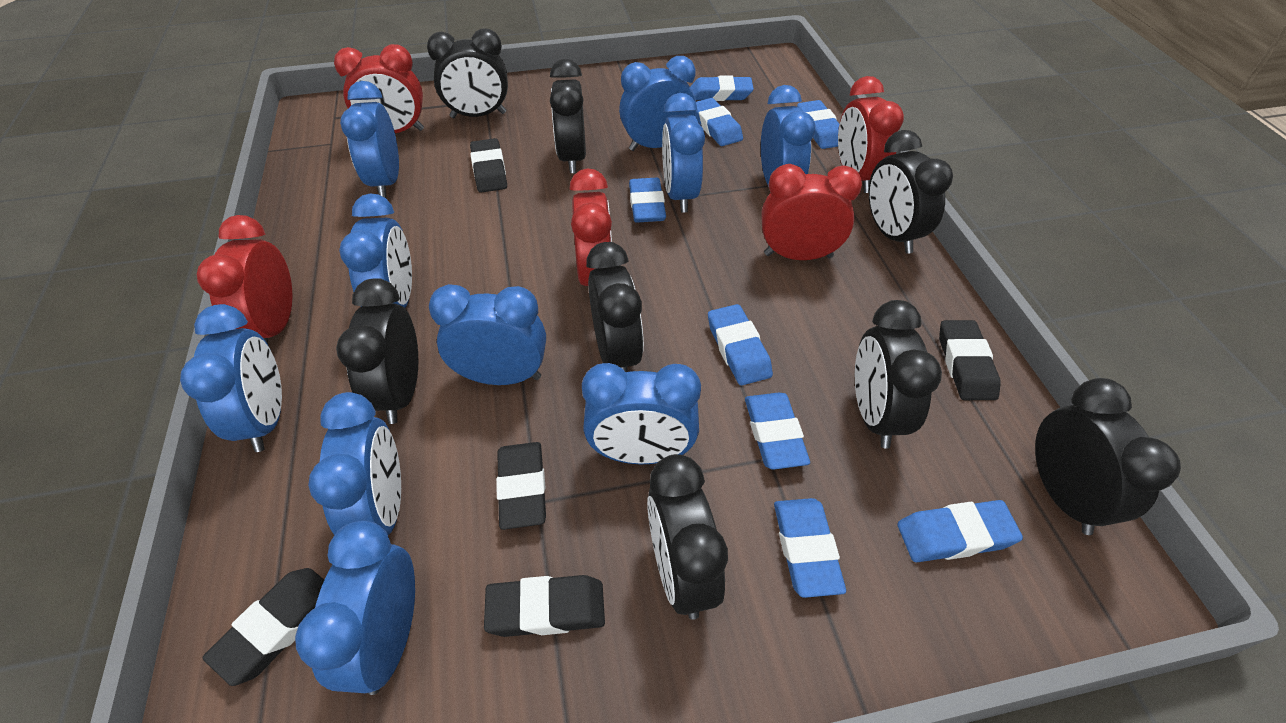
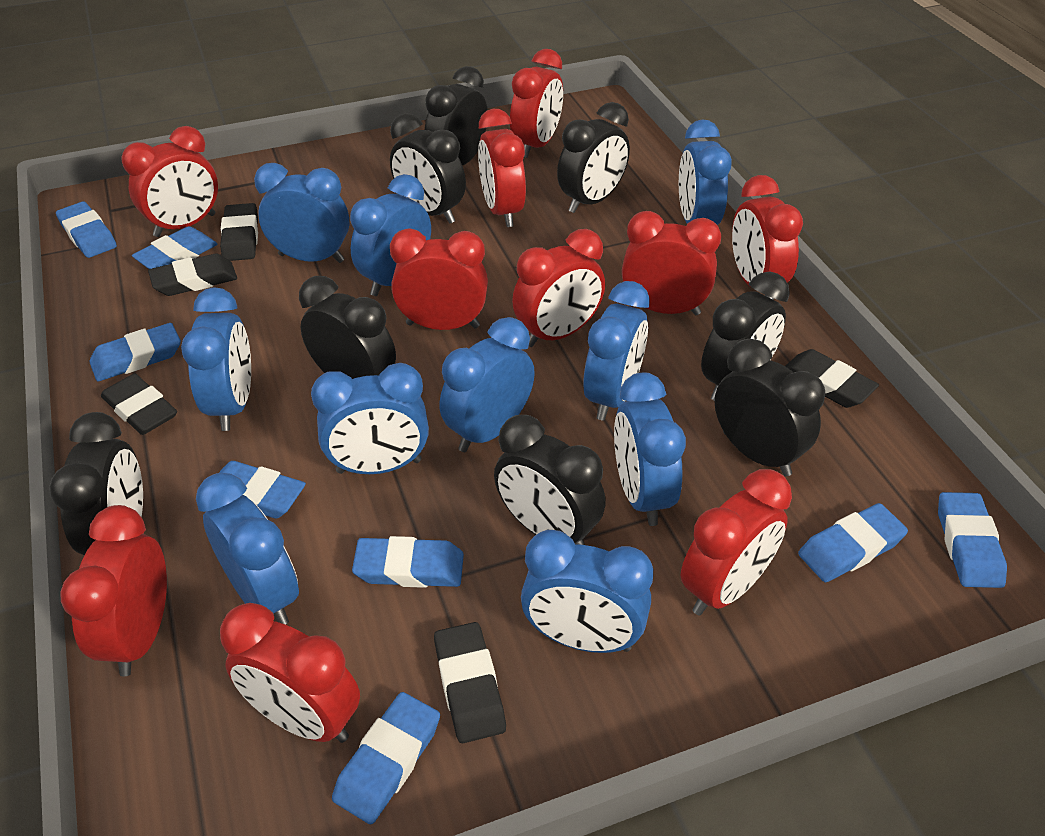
red clock: [197,215,293,344] [334,44,424,133] [569,168,612,286] [761,164,862,260] [838,76,904,193] = 5 -> [60,505,167,676] [121,126,218,237] [220,603,360,743] [390,229,488,330] [478,109,526,227] [510,49,563,158] [512,229,605,347] [622,211,721,315] [681,469,792,616] [732,175,803,300] = 10

